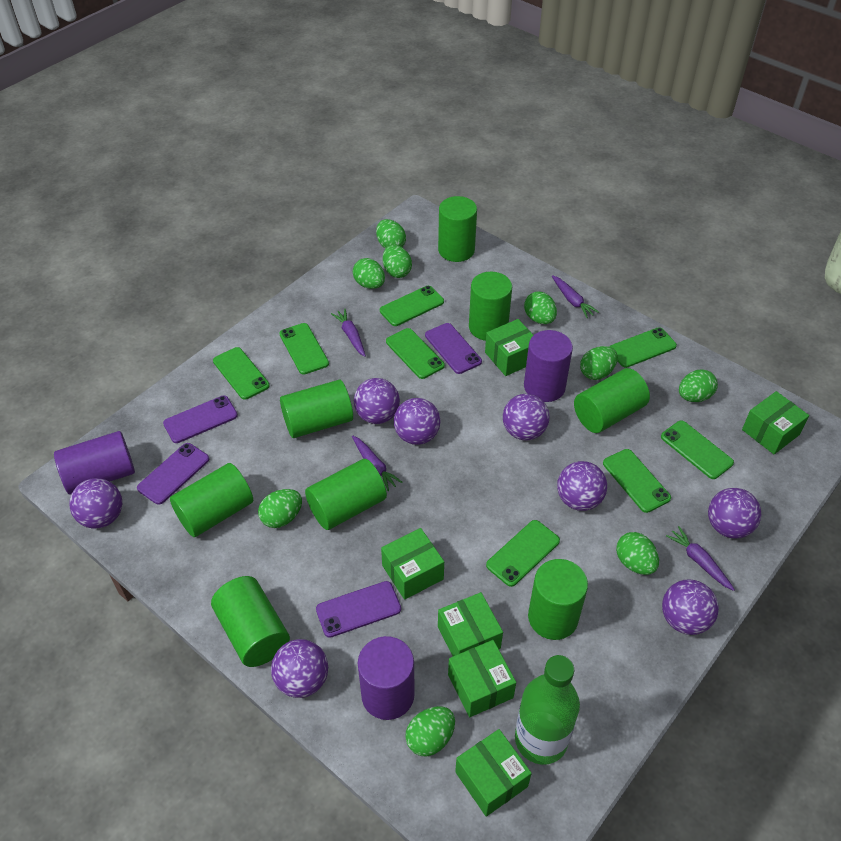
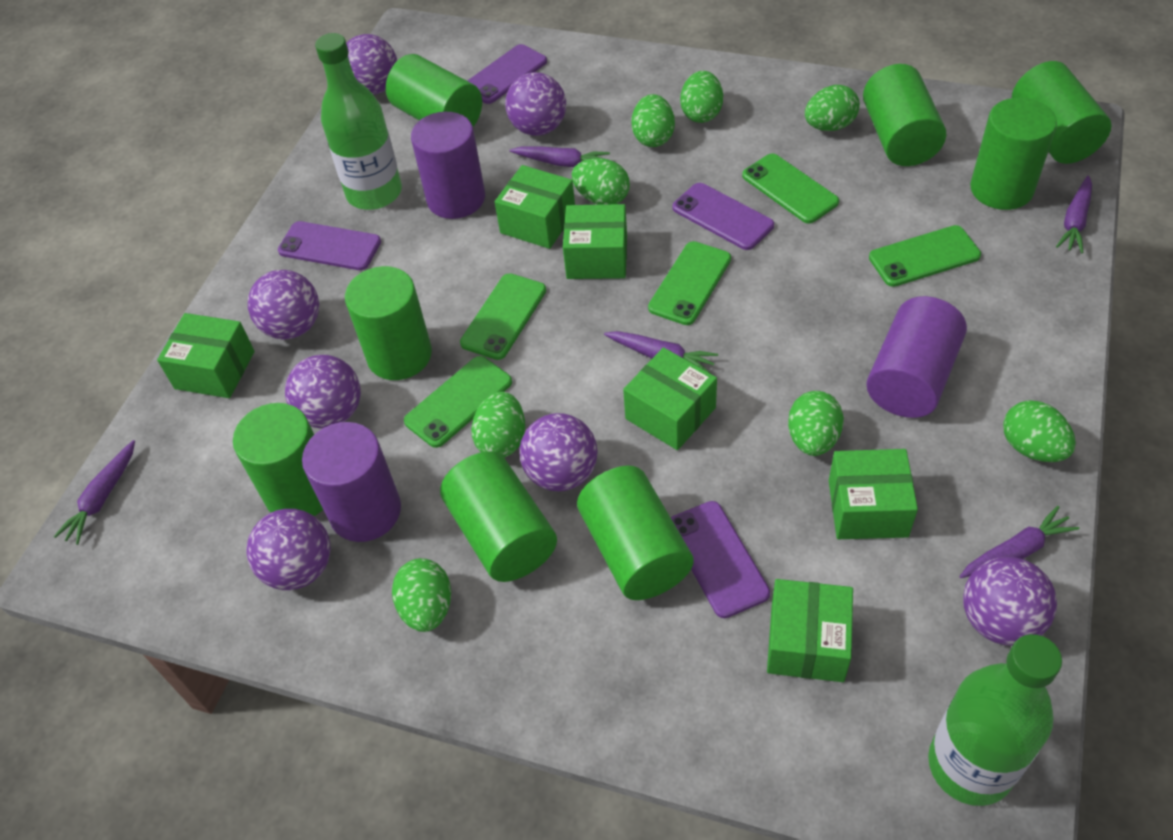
green bottle: [515,655,580,765] = 1 -> [315,33,402,210] [928,634,1062,806] = 2
green egg: [258,489,302,528] [353,258,385,289] [376,219,406,249] [383,245,412,278] [405,706,455,757] [524,291,557,324] [580,346,618,380] [616,532,659,575] [679,369,718,402] = 9 -> [392,558,451,632] [471,392,525,458] [572,158,630,205] [631,94,675,147] [680,71,723,123] [788,391,844,456] [805,85,860,131] [1003,400,1076,462] = 8
green phone: [213,347,270,400] [279,323,329,375] [380,286,444,326] [386,328,445,379] [486,520,560,587] [603,449,671,513] [609,327,677,368] [661,420,734,479] = 8 -> [404,356,512,448] [460,273,546,360] [648,241,731,325] [742,153,839,224] [869,225,981,287] = 5
purple ball: [69,478,122,528] [271,639,328,698] [354,378,400,424] [394,398,441,445] [503,394,550,440] [557,461,607,511] [662,580,719,635] [708,488,761,538] = 8 -> [247,509,331,590] [248,270,319,339] [285,355,361,428] [346,34,397,95] [505,72,566,136] [519,413,598,491] [963,557,1057,646] = 7
purple carrot: [331,309,366,357] [352,436,403,491] [552,275,599,318] [666,526,735,591] = 4 -> [53,440,135,545] [509,146,610,167] [604,331,718,373] [959,506,1079,578] [1056,176,1092,253] = 5

